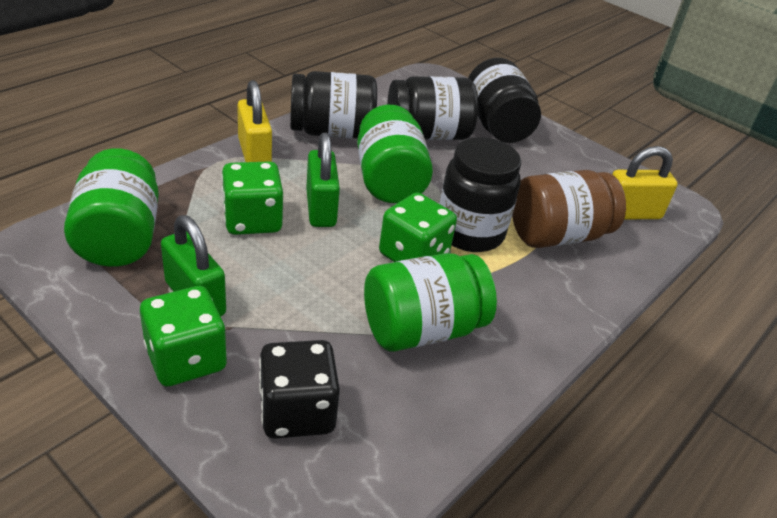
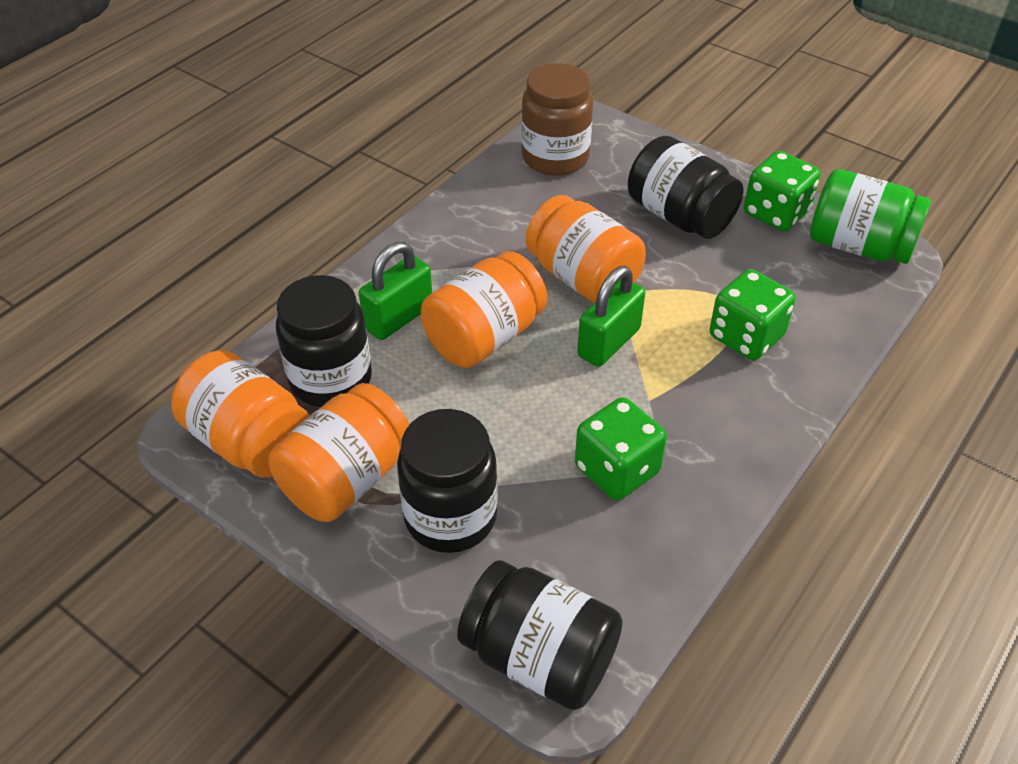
black dice: [259,340,340,439] = 1 -> none = 0
green jar: [64,148,159,267] [357,105,433,203] [364,253,497,352] = 3 -> [810,169,931,264] = 1
orange jar: none = 0 -> [171,350,310,478] [268,383,409,522] [421,251,547,368] [526,195,646,303] = 4
yellow padlock: [237,80,272,162] [612,146,678,219] = 2 -> none = 0

